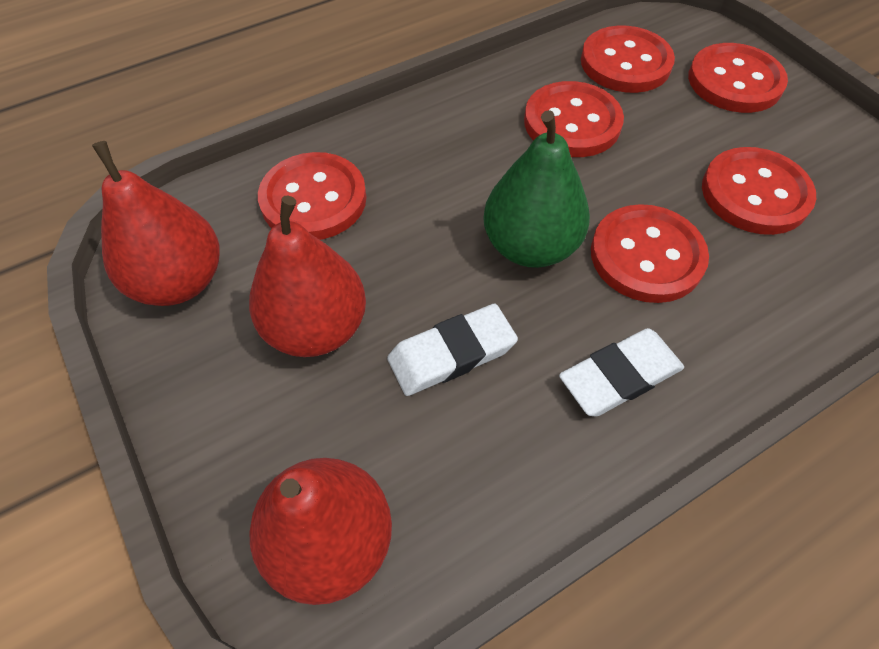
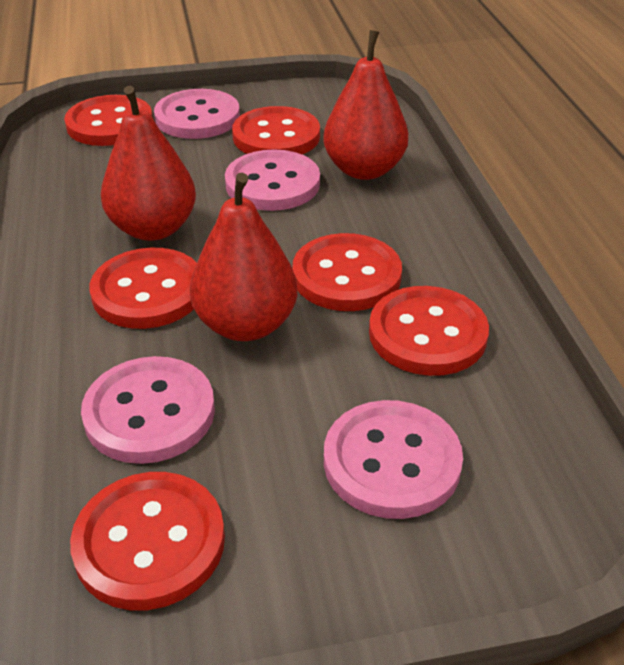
green pear: [483,110,590,268] = 1 -> none = 0
pink button: none = 0 -> [81,356,215,464] [154,89,240,139] [225,149,320,211] [324,400,463,519] = 4
white eraser: [387,304,518,396] [559,328,684,417] = 2 -> none = 0

